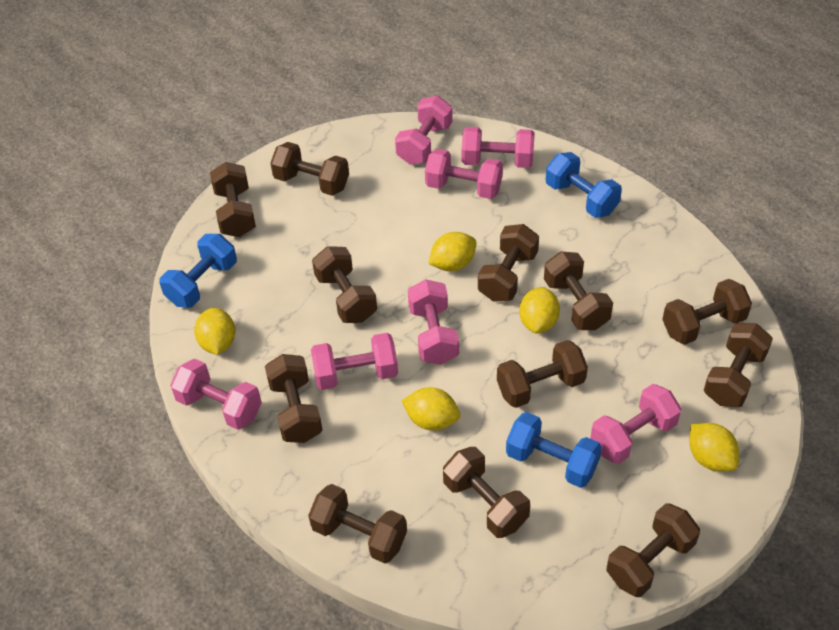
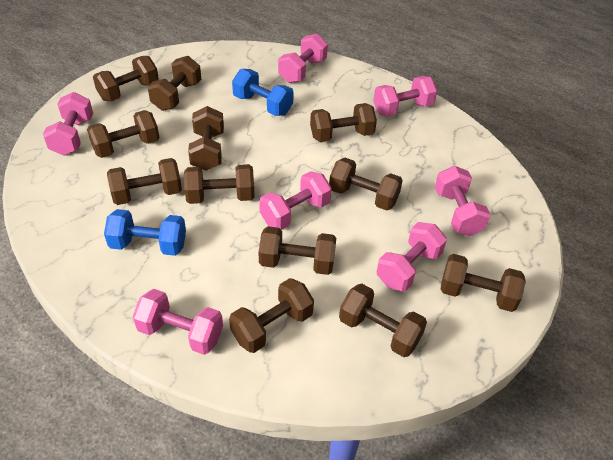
blue dumbbell: [159,234,237,308] [506,412,602,488] [546,152,622,218] = 3 -> [104,209,186,256] [232,69,294,116] = 2
yellow lemon: [194,308,235,355] [402,387,460,430] [428,232,477,271] [519,287,560,334] [689,423,739,472] = 5 -> none = 0

